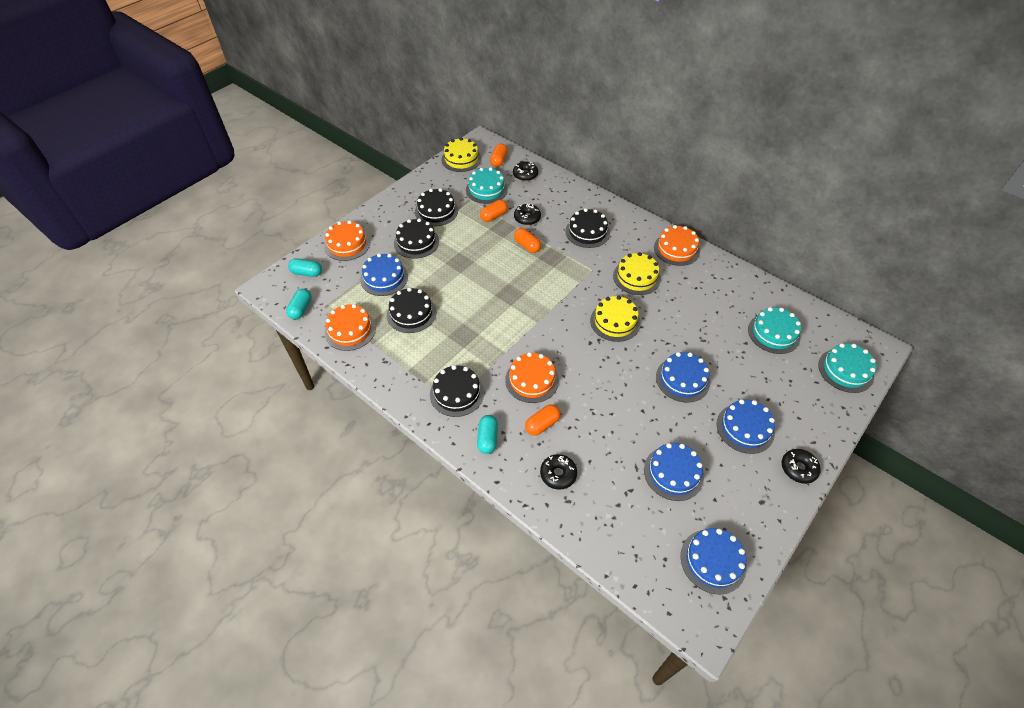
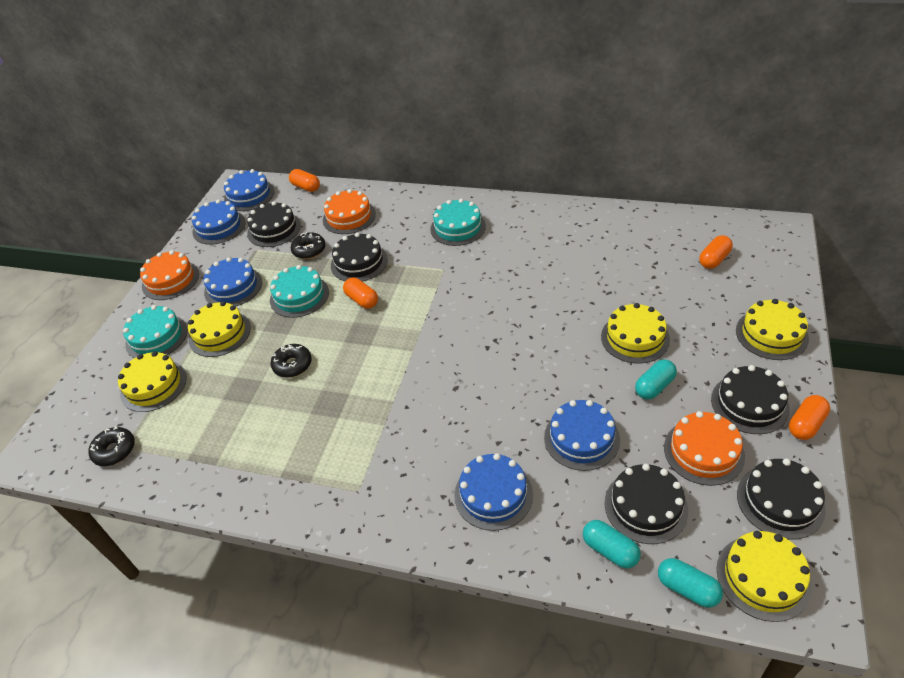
black donut: [513,162,538,181] [514,204,541,225] [540,454,577,490] [782,449,821,484] = 4 -> [88,426,135,466] [270,344,312,378] [291,232,326,259] = 3
orange cake: [324,220,370,261] [325,304,376,351] [505,352,559,403] [654,225,700,266] = 4 -> [140,250,199,300] [323,189,376,234] [664,411,745,486] = 3
yellow cake: [441,137,482,172] [590,296,641,342] [613,252,661,295] = 3 -> [118,351,187,412] [188,301,251,357] [601,303,670,363] [717,531,812,622] [736,299,809,360] = 5

